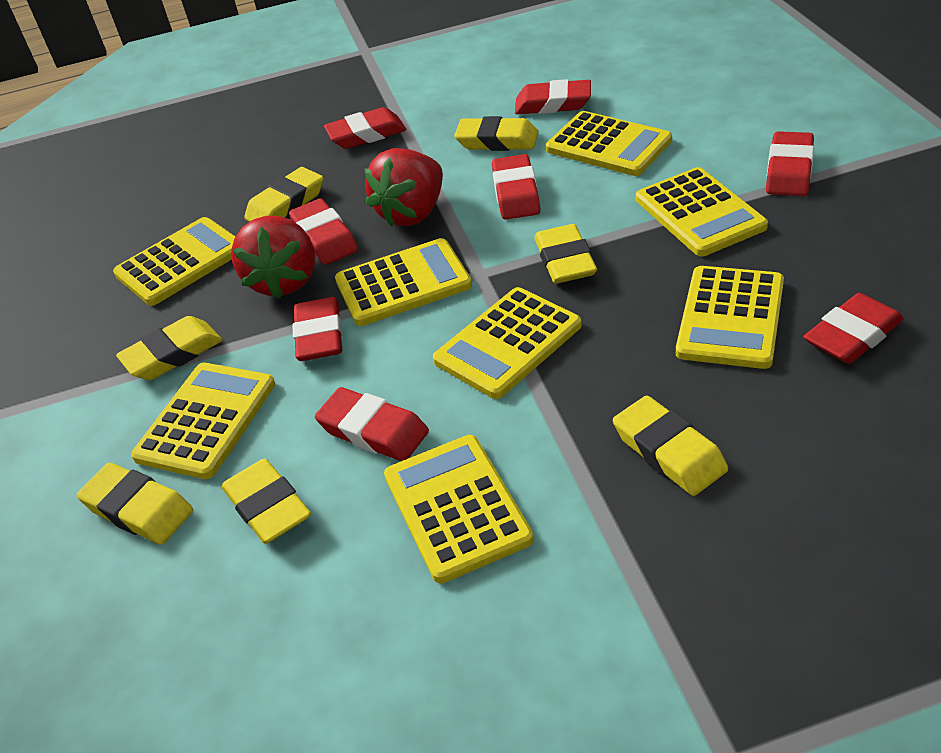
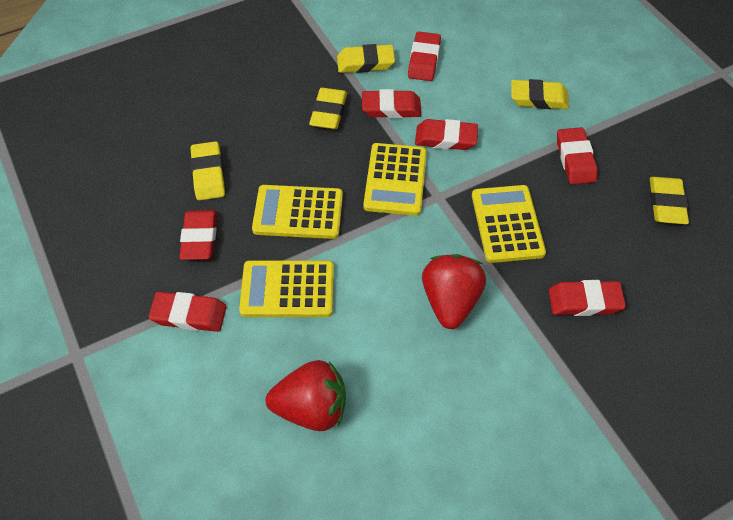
red eraser: [289,199,358,265] [292,297,342,361] [315,387,429,461] [324,107,406,149] [492,154,540,220] [515,79,591,114] [766,131,814,196] [804,293,904,364] = 8 -> [148,292,227,332] [179,210,217,260] [362,89,421,118] [408,32,441,81] [415,119,478,150] [548,280,626,316] [557,127,598,184] = 7
yellow calculator: [113,217,236,306] [131,363,275,479] [335,238,472,326] [384,435,534,583] [433,287,582,399] [546,111,672,176] [636,167,768,256] [676,266,784,369] = 8 -> [239,260,334,317] [252,185,343,239] [363,143,427,216] [472,185,546,263] = 4
yellow eraser: [77,463,193,545] [116,316,223,380] [222,459,311,544] [244,167,323,222] [454,116,538,151] [534,224,597,284] [613,396,728,496] = 7 -> [190,141,225,201] [309,88,347,129] [337,44,395,73] [511,79,569,109] [650,177,689,224] = 5

